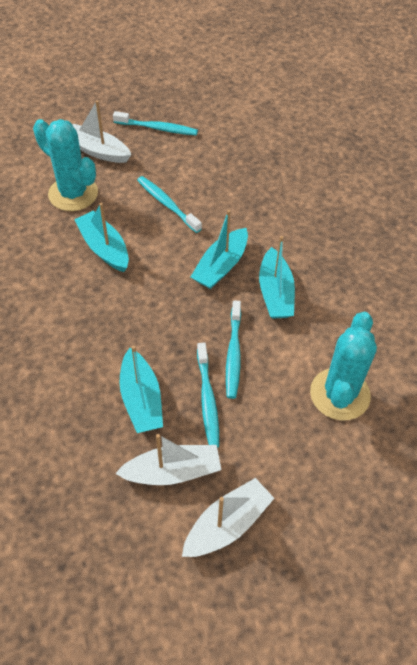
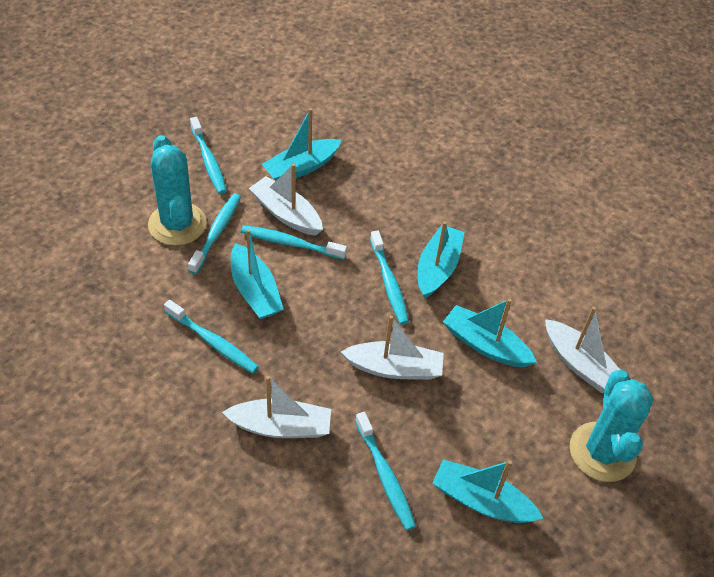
turquoise boat: [74,203,129,272] [119,346,163,433] [191,210,248,289] [259,236,295,319] = 4 -> [231,229,284,319] [262,108,342,180] [418,221,465,299] [432,459,544,523] [443,298,537,367] = 5
turquoise toothbrush: [113,111,198,135] [137,176,202,233] [197,342,219,447] [226,300,241,399] = 4 -> [164,300,259,373] [188,194,241,274] [190,117,227,194] [241,225,347,259] [355,412,416,531] [370,231,409,325] = 6
white boat: [72,100,132,163] [115,434,221,485] [182,478,274,557] = 3 -> [222,376,331,438] [249,164,323,236] [341,315,443,380] [545,306,620,393] = 4

